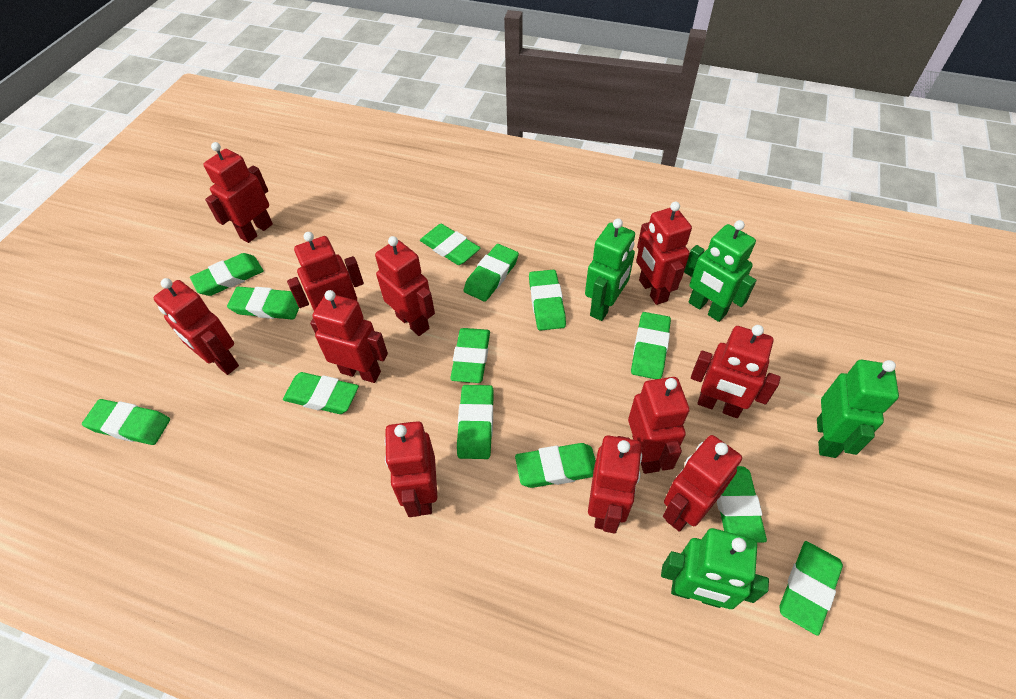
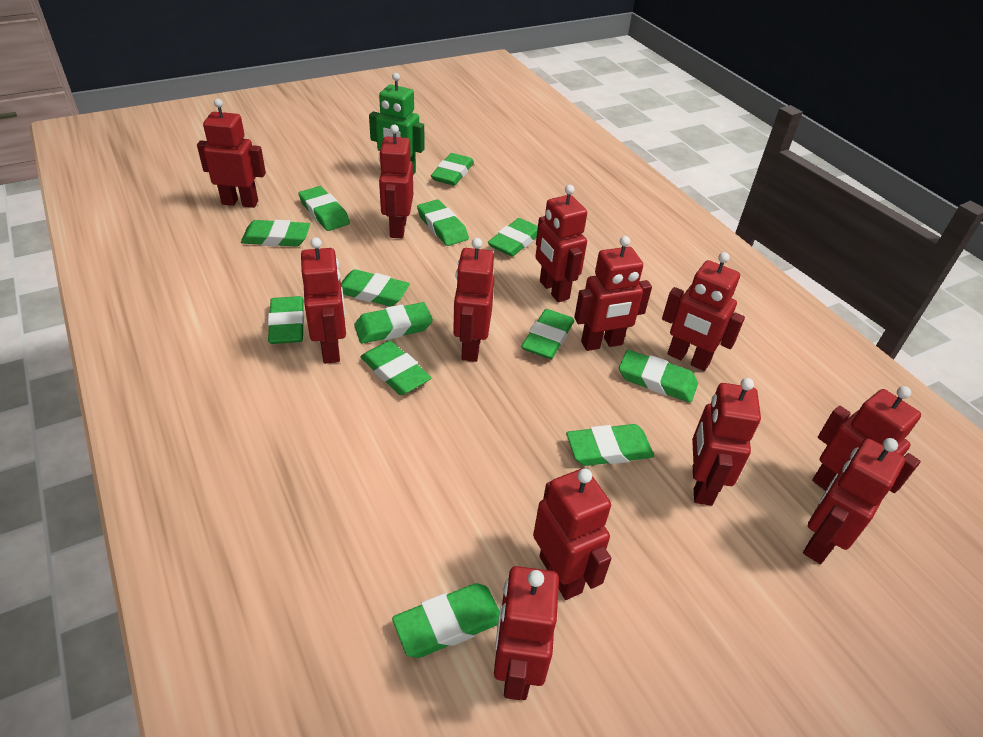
green robot: [585,218,635,321] [661,528,769,609] [684,220,756,322] [817,360,899,458] = 4 -> [369,73,425,175] = 1
red robot: [154,278,239,375] [203,142,273,243] [287,232,364,311] [310,290,388,383] [375,236,435,336] [385,421,437,517] [588,435,642,534] [628,377,689,474] [636,202,692,305] [663,435,742,532] [691,325,781,418] = 11 -> [197,99,266,208] [301,237,346,364] [379,125,413,238] [453,238,494,362] [494,566,559,700] [533,468,611,600] [535,185,587,302] [574,236,652,351] [662,252,745,371] [692,378,761,506] [803,438,905,564] [812,386,921,493] = 12

